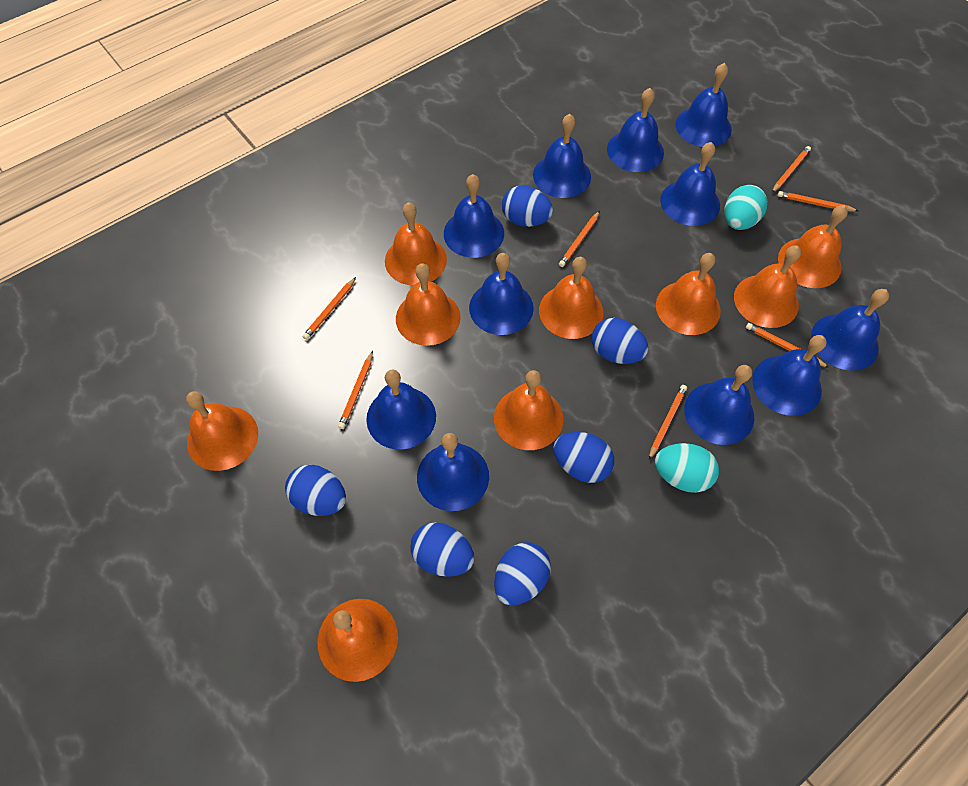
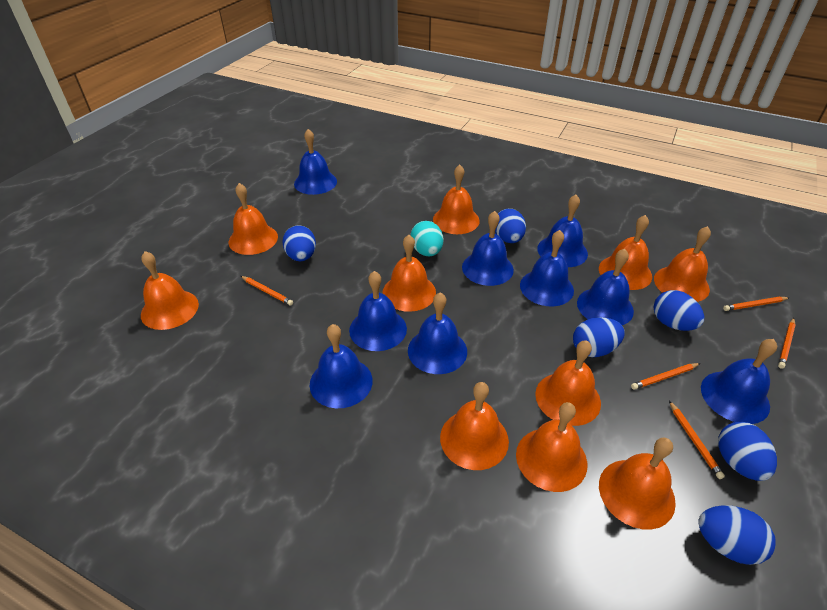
blue bell: [366,370,436,450] [417,433,489,511] [444,174,504,258] [469,253,534,335] [533,114,591,198] [607,88,664,172] [660,142,720,226] [676,63,732,147] [684,365,754,445] [752,335,827,416] [811,289,889,371] = 11 -> [294,129,337,195] [310,324,373,408] [349,271,407,351] [408,292,467,374] [462,211,514,286] [520,230,574,306] [537,195,588,267] [577,249,634,325] [701,339,777,424] = 9
orange bell: [186,391,258,471] [318,599,398,682] [385,202,447,286] [396,263,461,346] [494,370,563,450] [539,257,603,339] [656,253,721,335] [734,245,801,328] [778,205,848,288] = 9 -> [141,251,199,330] [229,183,278,255] [382,235,436,312] [433,165,480,234] [440,382,509,470] [516,402,587,492] [535,340,601,426] [599,215,652,290] [599,438,676,530] [654,226,711,302] = 10
orange pencil: [303,277,356,340] [338,351,373,429] [559,211,600,267] [649,385,687,460] [746,323,829,368] [772,146,811,193] [778,191,858,211] = 7 -> [241,276,293,305] [631,363,700,390] [669,401,725,479] [723,297,789,311] [778,318,796,369] = 5
turquoise egg: [655,443,719,493] [724,185,768,230] = 2 -> [410,221,443,256] = 1

